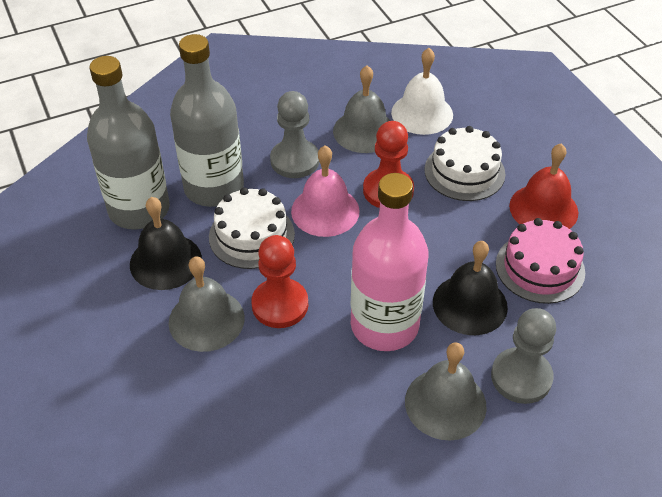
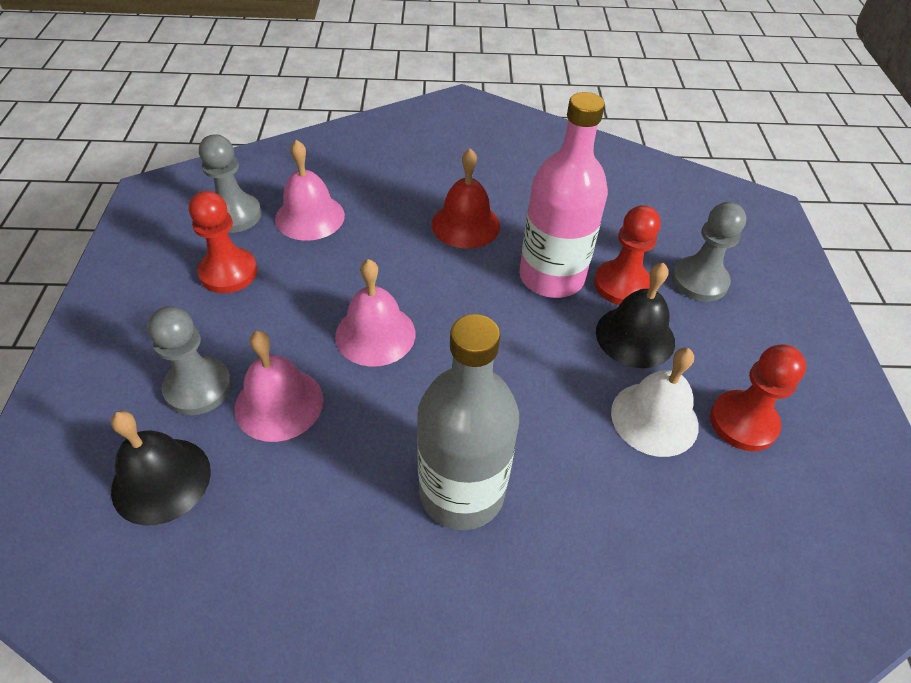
grey bell: [169,256,245,352] [333,65,391,153] [405,342,487,441] = 3 -> none = 0
grey bottle: [87,56,170,229] [170,34,244,207] = 2 -> [417,314,519,530] = 1
grey pawn: [270,91,319,178] [491,308,556,404] = 2 -> [147,306,232,415] [199,134,262,233] [672,202,747,302] = 3
pink bell: [291,146,360,237] = 1 -> [235,331,323,442] [275,140,345,241] [335,259,415,367] = 3
pink cake: [496,218,585,304] = 1 -> none = 0
red pawn: [251,235,308,328] [363,121,414,208] = 2 -> [189,191,258,293] [594,205,661,305] [710,344,806,451] = 3
white cake: [209,187,295,269] [425,126,505,201] = 2 -> none = 0

